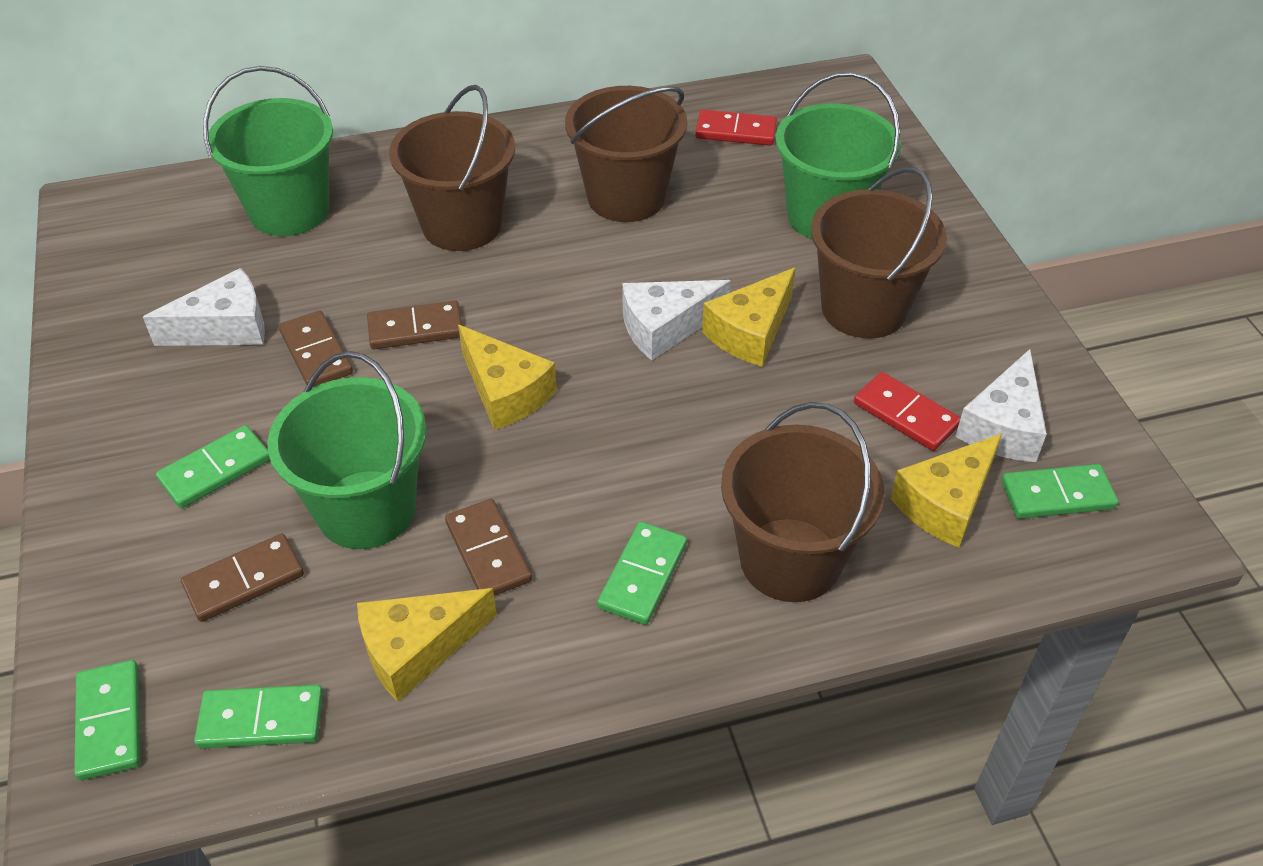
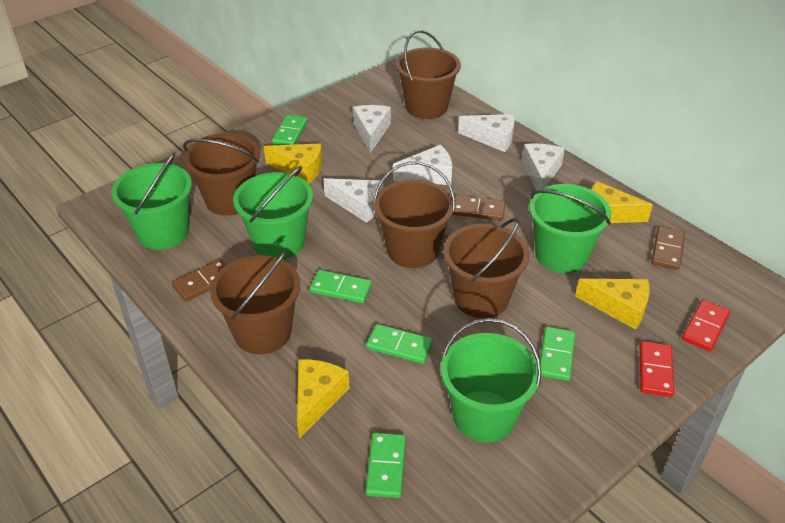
brown bucket: [389,85,515,251] [565,86,687,222] [721,402,884,602] [811,167,947,339] = 4 -> [183,133,260,216] [210,251,300,354] [374,161,455,268] [396,30,461,119] [443,218,529,319] = 5
brown domino: [181,534,304,622] [279,310,353,387] [367,301,462,349] [445,499,532,596] = 4 -> [172,259,227,302] [452,195,505,221] [651,226,685,270] = 3
green bucket: [203,66,333,236] [267,351,427,549] [776,72,901,239] = 3 -> [112,153,192,250] [233,166,313,260] [441,318,542,442] [529,184,611,273] = 4
white cheese: [143,268,265,346] [622,280,731,361] [955,349,1047,462] = 3 -> [324,178,384,223] [353,105,391,153] [393,145,452,185] [458,114,515,152] [522,144,565,191] = 5

